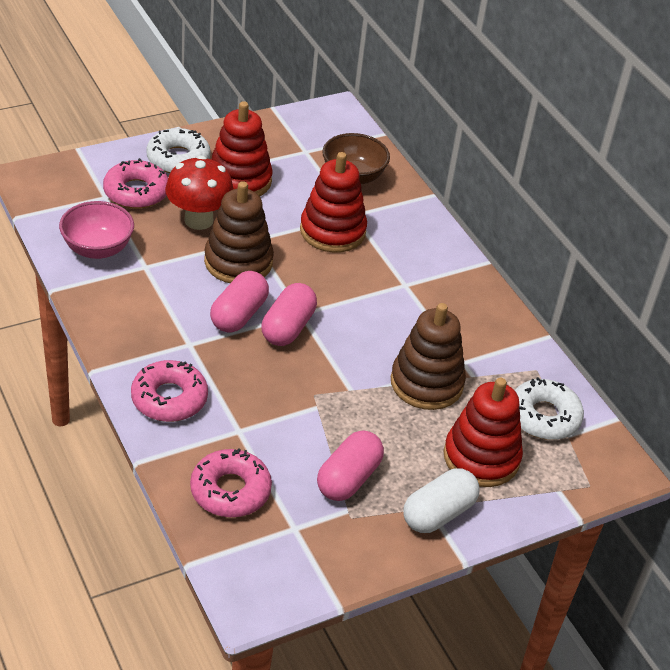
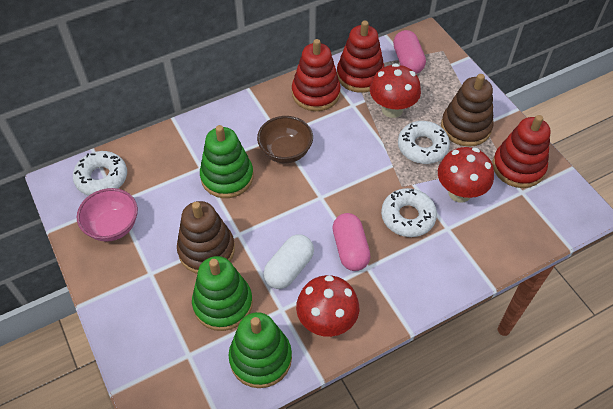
green stacking toy: none = 0 -> [192,256,253,331] [200,125,254,198] [229,312,292,388] = 3
pink capsule: [210,271,269,333] [261,283,317,346] [317,430,384,501] = 3 -> [332,213,370,271] [393,30,426,74] = 2
pink donut: [103,158,168,209] [131,360,208,422] [190,449,272,517] = 3 -> none = 0
red mushroom: [165,155,233,230] = 1 -> [296,275,359,337] [370,63,421,118] [438,147,494,202] = 3
white donut: [146,128,211,173] [515,377,584,440] = 2 -> [73,151,127,196] [381,188,437,237] [398,121,450,164] = 3

